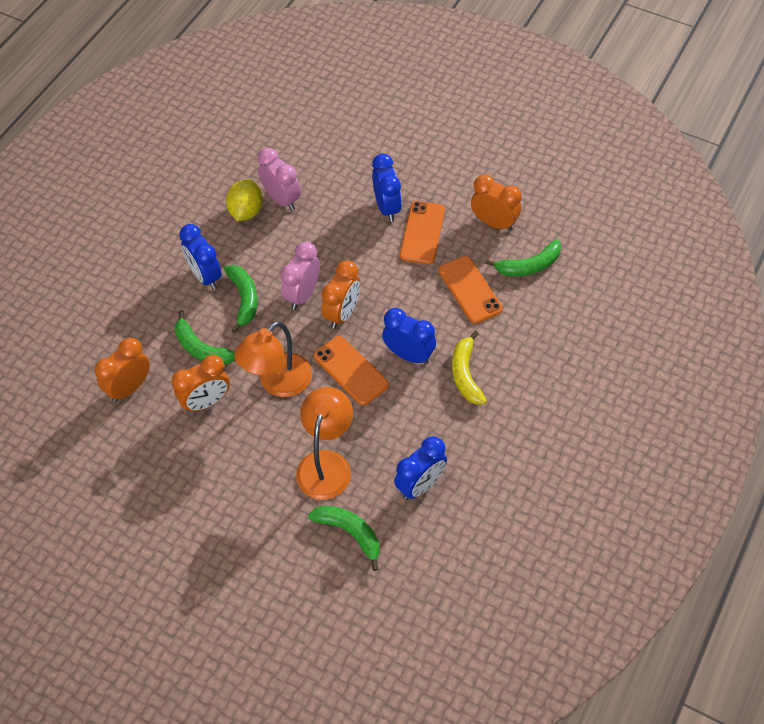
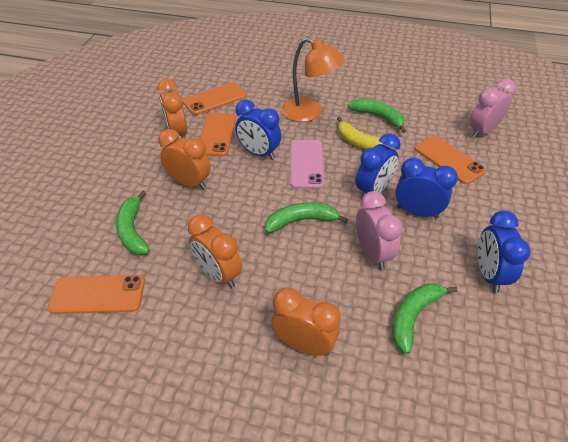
orange lamp: [234,321,312,397] [296,387,353,500] = 2 -> [281,38,345,122] = 1
orange phone: [314,336,389,405] [400,201,445,264] [439,256,503,324] = 3 -> [48,275,145,314] [183,83,247,115] [199,113,236,156] [414,136,486,184] = 4
pink phone: none = 0 -> [290,140,325,189] = 1
yellow lemon: [226,179,263,221] = 1 -> none = 0

